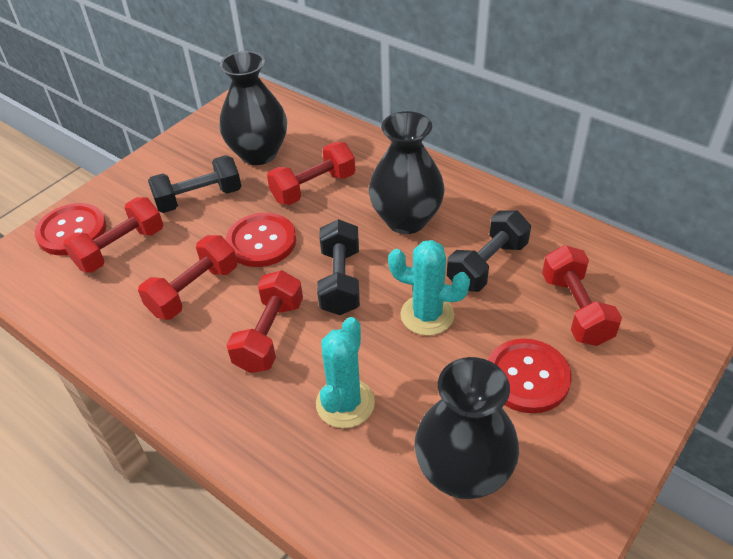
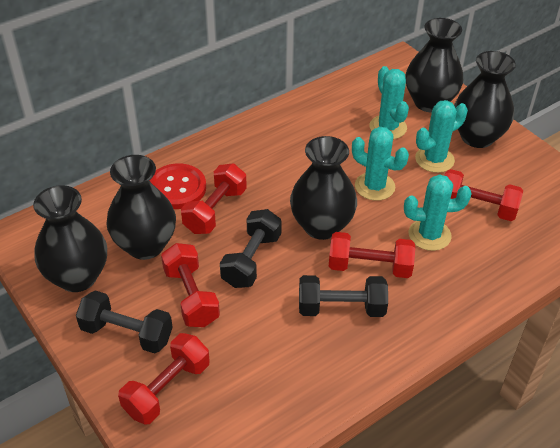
black vase: [219,51,287,165] [369,111,445,234] [415,357,519,499] = 3 -> [33,185,107,292] [106,155,176,260] [290,136,357,240] [405,18,463,112] [454,51,516,148] = 5
red button: [35,203,107,256] [226,213,296,267] [488,339,572,413] = 3 -> [150,163,206,209] = 1
turquoise cactus: [316,317,375,428] [388,240,470,336] = 2 -> [352,127,409,201] [369,66,409,139] [404,174,472,251] [415,100,468,173] = 4

